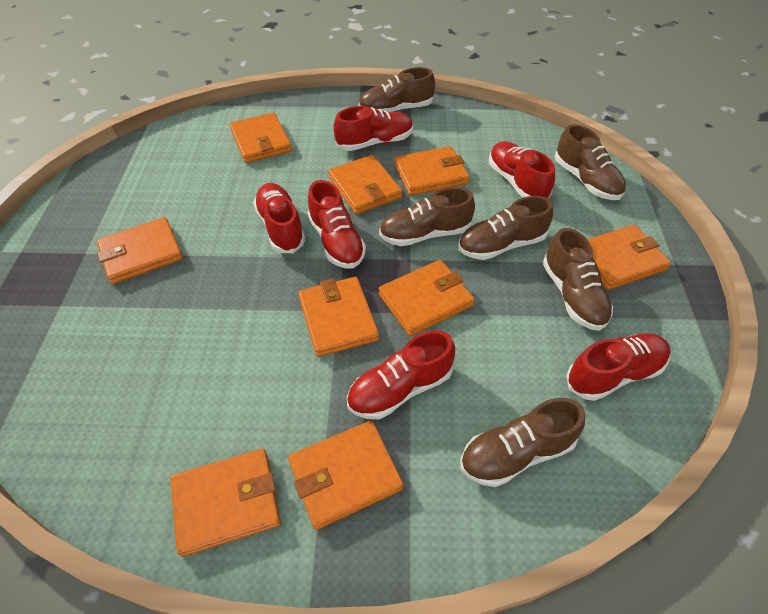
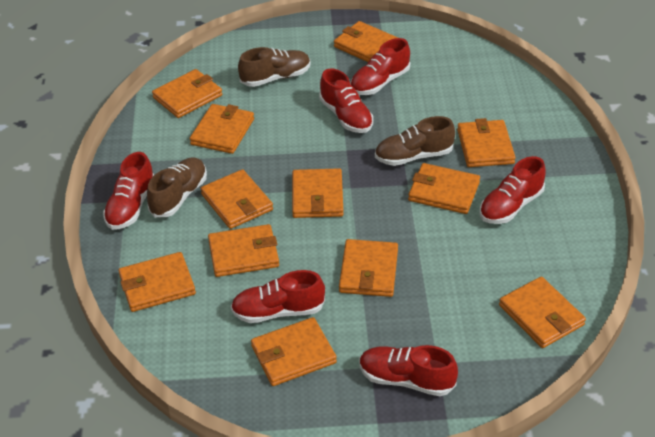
brown shoe: [359,67,435,112] [379,187,475,246] [458,196,553,260] [460,398,585,487] [542,228,613,331] [555,124,626,200] = 6 -> [147,157,207,218] [238,47,310,87] [375,116,455,166] = 3
orange wallet: [97,217,183,284] [170,449,281,557] [230,112,292,163] [288,421,403,530] [298,277,379,357] [328,155,402,214] [379,260,475,336] [394,146,470,196] [587,225,671,290] = 9 -> [119,252,196,312] [152,69,222,118] [190,104,254,154] [200,169,273,229] [208,224,279,277] [251,317,337,386] [292,168,343,218] [334,21,398,62] [339,239,398,297] [408,163,480,214] [457,118,516,167] [499,277,586,348] = 12

